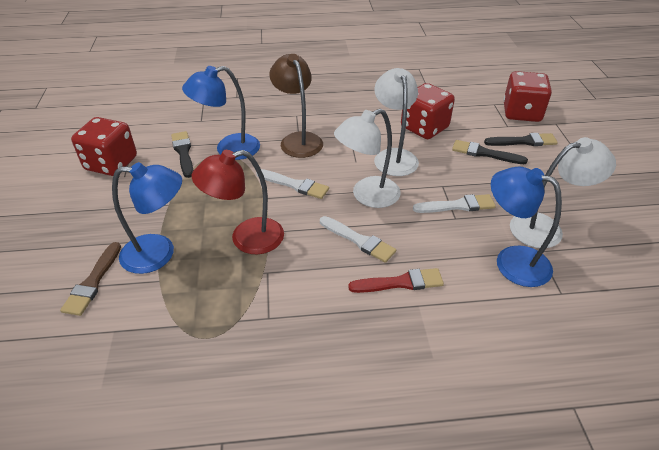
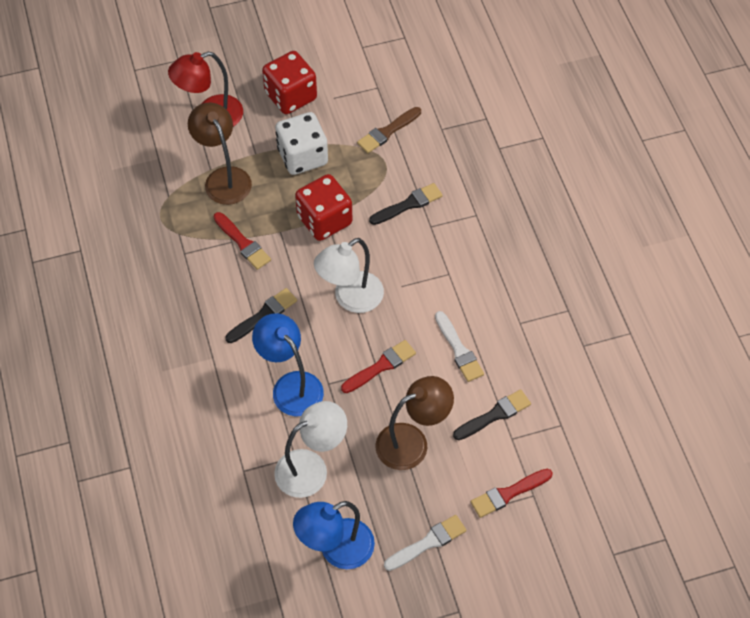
blue lamp: [112,162,182,274] [182,66,260,160] [491,166,562,287] = 3 -> [252,313,324,416] [293,501,375,569] = 2
brown lamp: [270,54,323,158] = 1 -> [188,102,252,205] [375,376,454,470] = 2
red brush: [348,268,444,293] = 1 -> [214,212,271,270] [341,340,416,393] [471,469,553,518] = 3
red dice: [71,117,137,176] [401,83,455,139] [503,71,552,122] = 3 -> [262,51,317,114] [295,174,352,241] = 2
white brush: [256,169,329,199] [320,216,396,263] [413,194,496,213] = 3 -> [384,515,466,571] [435,311,484,382] = 2
white dice: none = 0 -> [275,112,328,175] = 1
white lamp: [334,109,401,208] [374,68,419,176] [510,137,616,248] = 3 -> [274,401,347,498] [314,238,384,313] = 2

